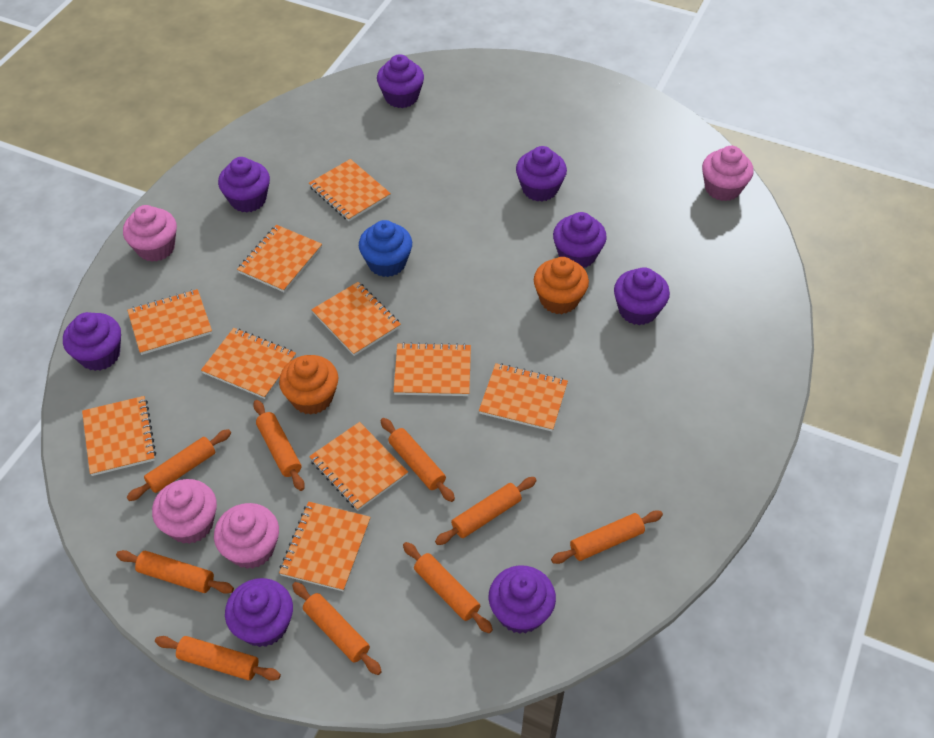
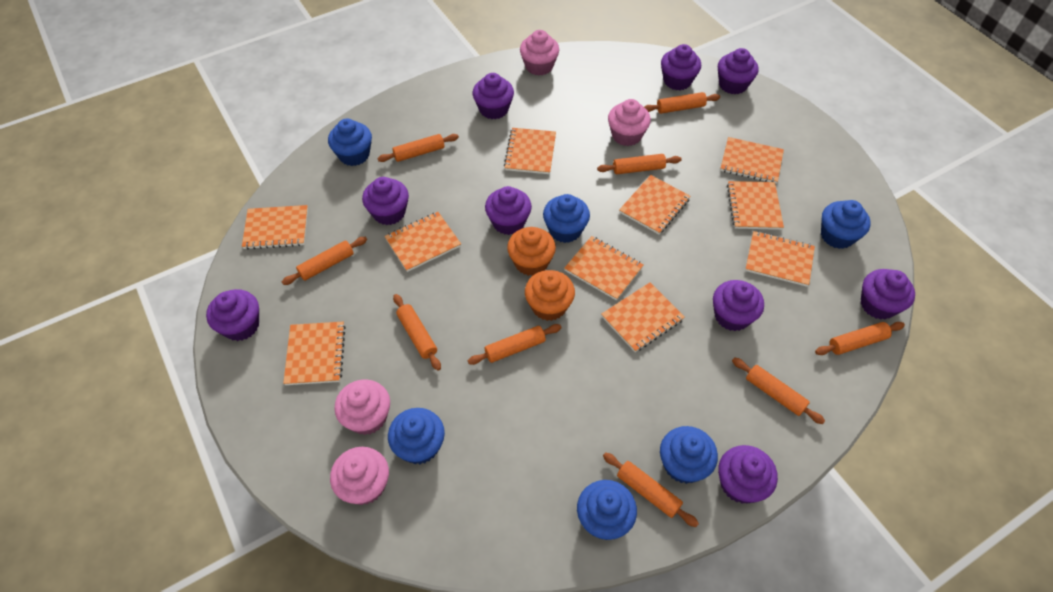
blue cupcake: [359,220,412,277] = 1 -> [328,118,372,166] [388,408,445,464] [543,194,590,243] [577,480,637,540] [660,426,718,484] [821,200,871,249] = 6
purple cupcake: [63,312,121,371] [218,157,270,213] [225,578,293,647] [377,54,424,108] [489,565,556,634] [516,146,567,201] [553,212,607,268] [614,267,670,325] = 8 -> [206,289,259,341] [362,177,409,225] [473,73,514,119] [485,186,532,235] [661,44,701,90] [713,280,764,331] [718,48,758,94] [718,445,778,504] [861,269,915,320] = 9

